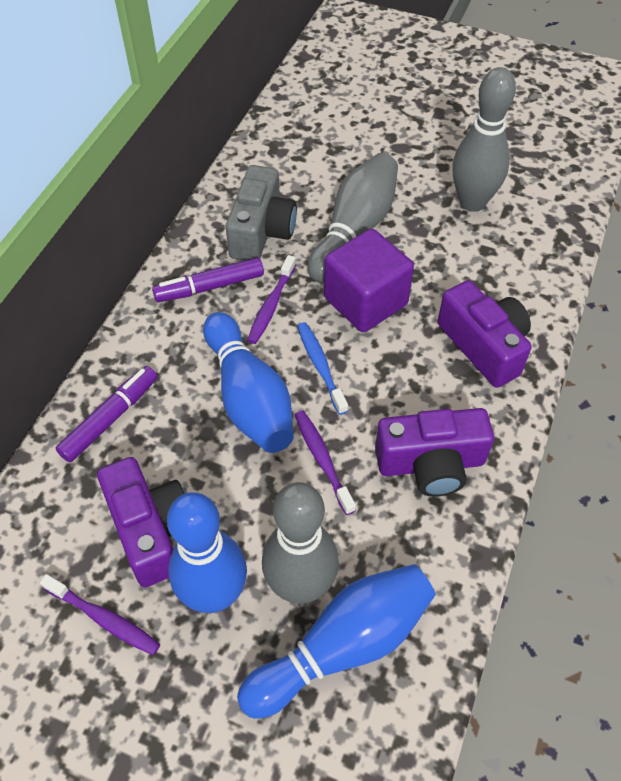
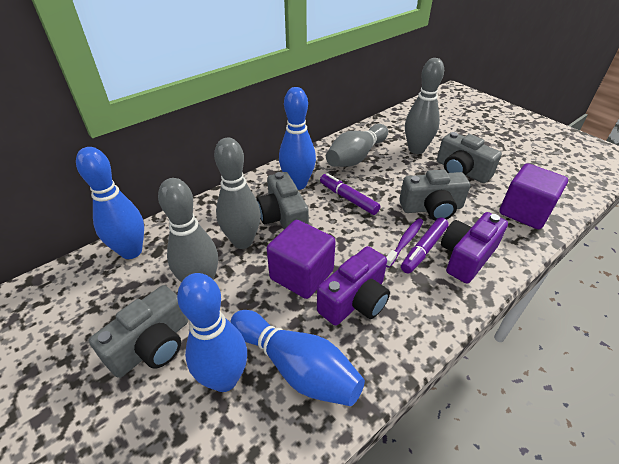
blue bowling pin: [167,492,247,613] [203,312,294,453] [237,564,436,718] = 3 -> [76,147,144,259] [177,273,247,392] [231,310,365,406] [279,87,316,190] = 4
blue toothbrush: [297,322,348,415] = 1 -> none = 0
grey bowling pin: [262,482,339,604] [307,153,398,283] [452,67,516,212] = 3 -> [158,178,218,282] [214,138,261,249] [326,124,388,167] [405,58,444,154] = 4
grey camera: [226,165,297,261] = 1 -> [89,285,188,378] [257,172,309,229] [399,169,471,221] [437,132,502,183] = 4
purple camera: [97,457,186,587] [375,408,494,497] [438,280,531,388] = 3 -> [317,246,390,326] [441,212,508,283] = 2
purple cube: [324,229,414,332] = 1 -> [267,220,336,299] [499,163,568,229] = 2
purple toothbrush: [40,574,160,655] [247,255,296,344] [295,411,356,515] = 3 -> [386,218,423,268] = 1

